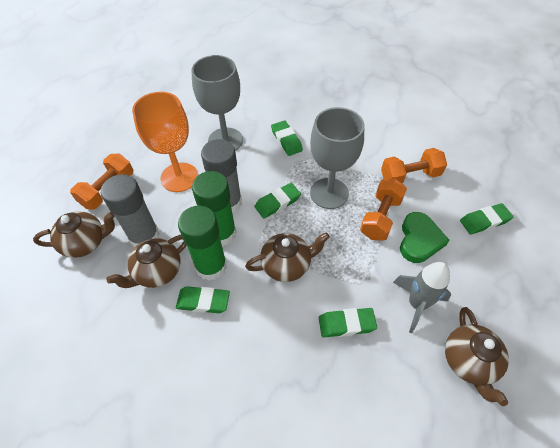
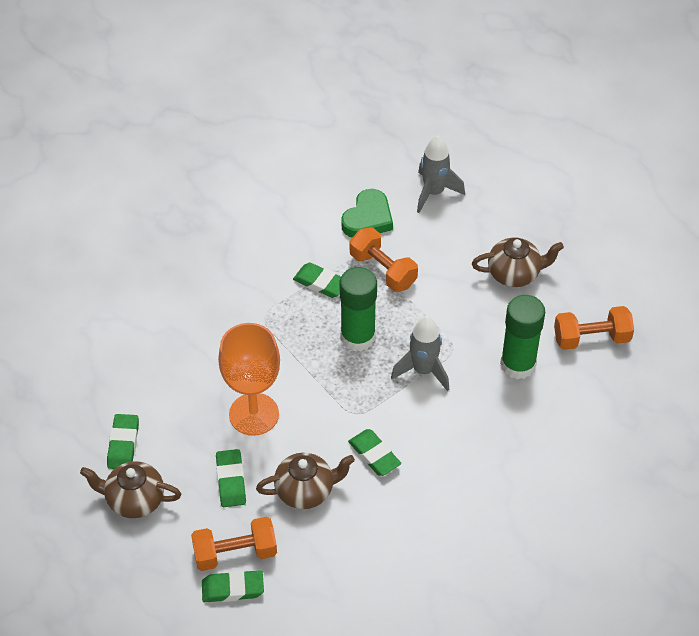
brown teapot: [33,211,115,258] [106,235,187,288] [245,232,330,282] [445,307,509,406] = 4 -> [80,461,181,518] [256,452,355,509] [472,238,564,287] = 3
grey glue stick: [101,174,160,248] [201,139,242,213] = 2 -> none = 0
grey goblet: [192,55,243,151] [310,107,364,209] = 2 -> none = 0
grey rocket: [393,262,451,333] = 1 -> [391,316,449,391] [417,135,465,213] = 2

